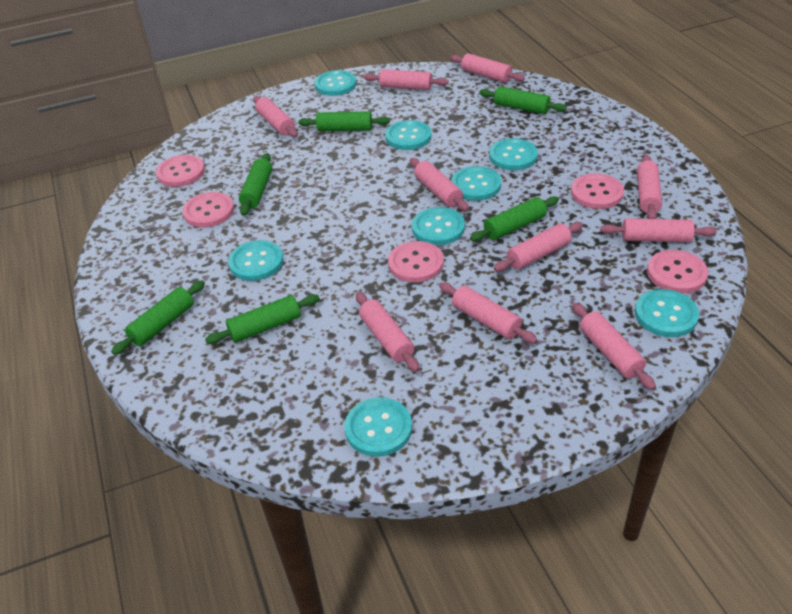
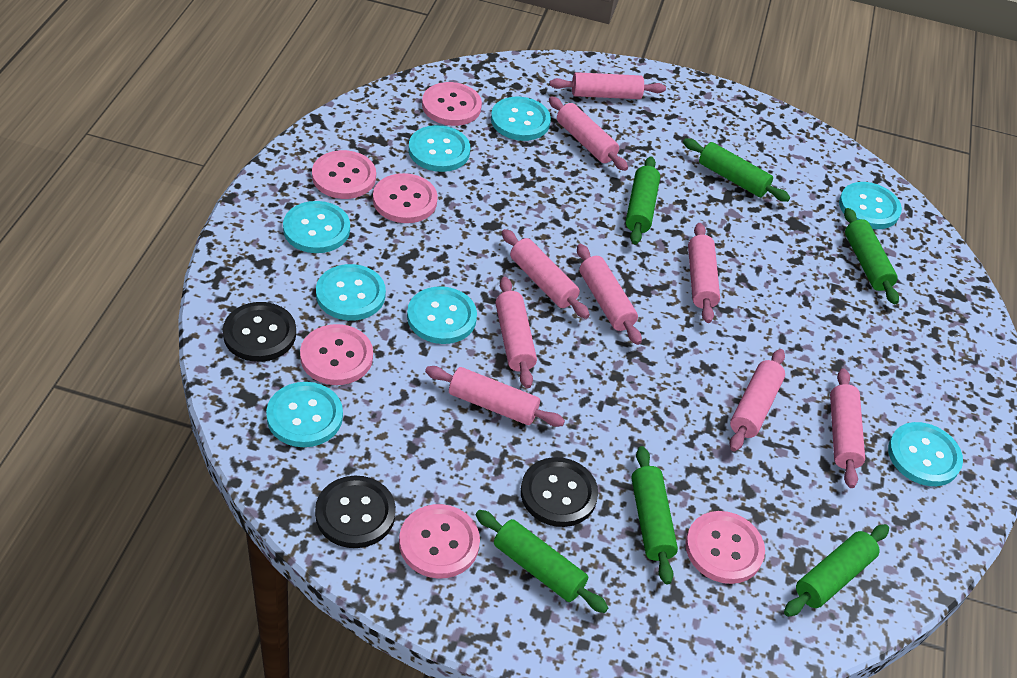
black button: none = 0 -> [223,302,296,362] [315,476,396,548] [521,457,598,527] = 3
pink button: [156,155,205,187] [182,192,234,228] [388,241,444,283] [571,173,624,209] [647,250,708,293] = 5 -> [300,324,373,385] [312,150,376,199] [373,173,438,223] [399,504,480,579] [422,82,482,126] [685,511,765,584] = 6
pink rolling pin: [253,96,298,137] [356,292,420,372] [364,69,448,90] [410,158,469,211] [439,282,538,344] [450,53,525,83] [494,222,583,272] [573,303,656,390] [600,218,717,242] [637,155,662,219] = 10 -> [425,366,565,427] [495,277,537,388] [502,229,590,319] [549,72,666,99] [549,96,628,171] [577,244,642,345] [688,223,720,323] [730,349,785,451] [830,368,865,488] = 9

